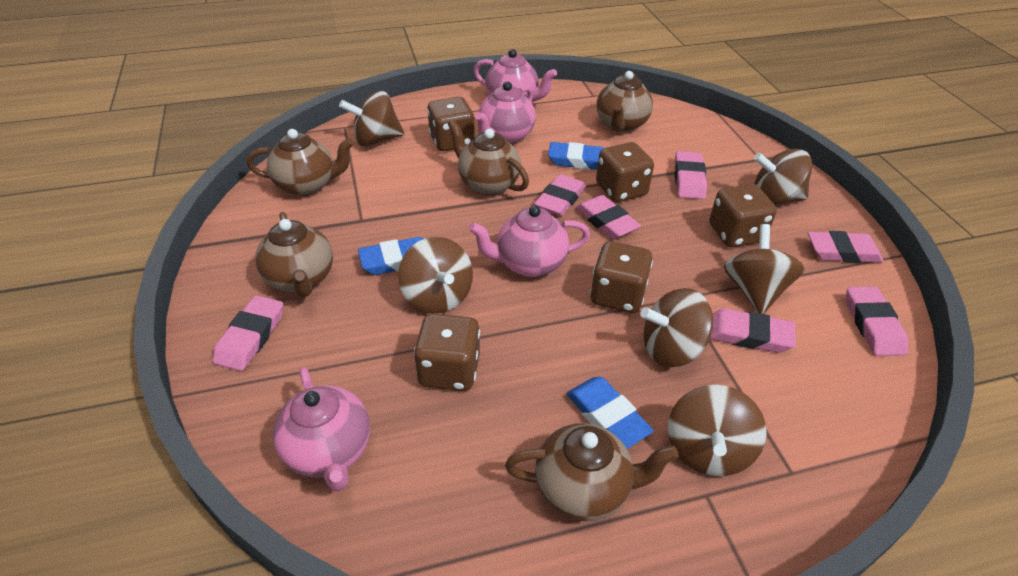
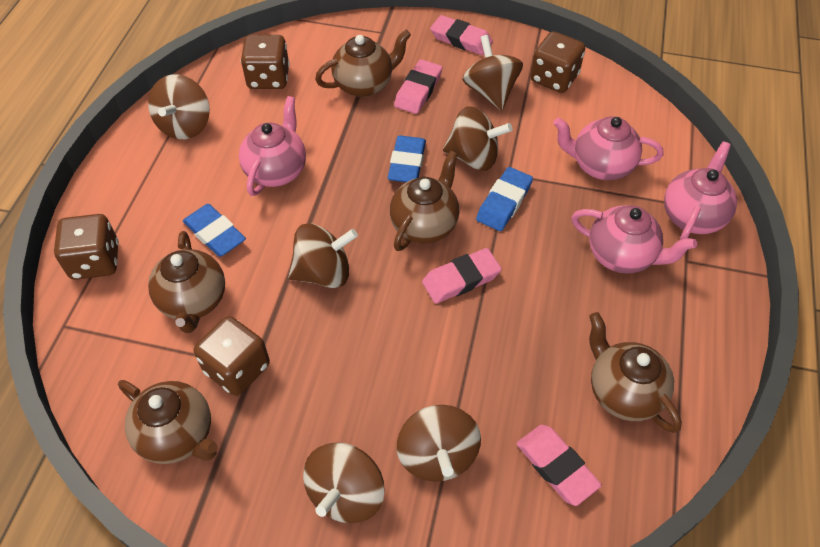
brown dice: [414,314,480,391] [427,97,475,151] [590,241,653,313] [596,142,654,202] [709,184,777,247] = 5 -> [54,214,119,280] [194,316,270,396] [241,35,290,89] [530,31,585,93] = 4
pink eraser: [213,295,283,371] [534,174,586,216] [576,195,641,239] [674,151,707,199] [711,309,796,353] [808,231,884,263] [846,286,908,356] = 7 -> [394,59,442,114] [422,248,502,304] [430,15,493,55] [516,425,602,506] = 4

